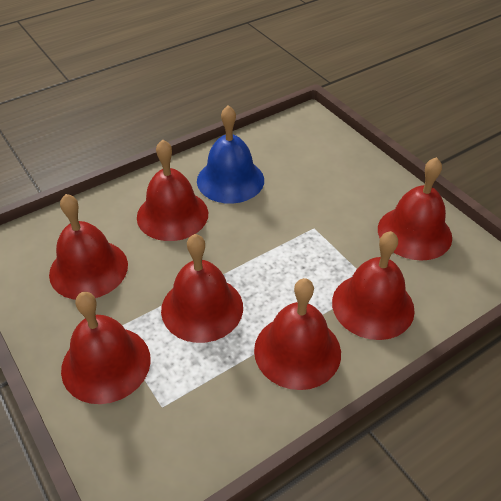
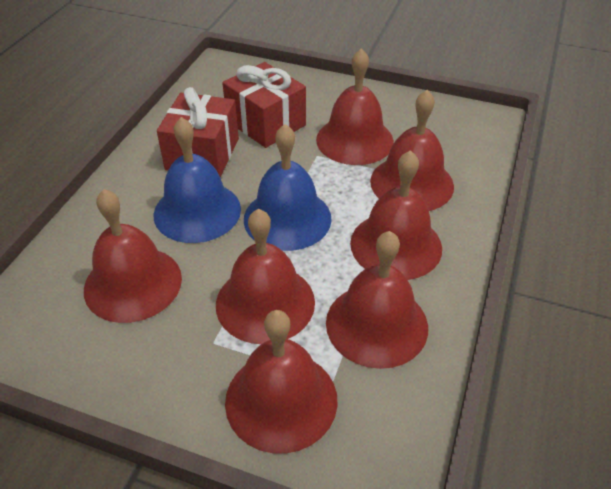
blue bell: [197,105,264,204] = 1 -> [154,117,241,243] [244,124,332,251] = 2
red gift: none = 0 -> [157,87,239,177] [222,62,306,148] = 2

